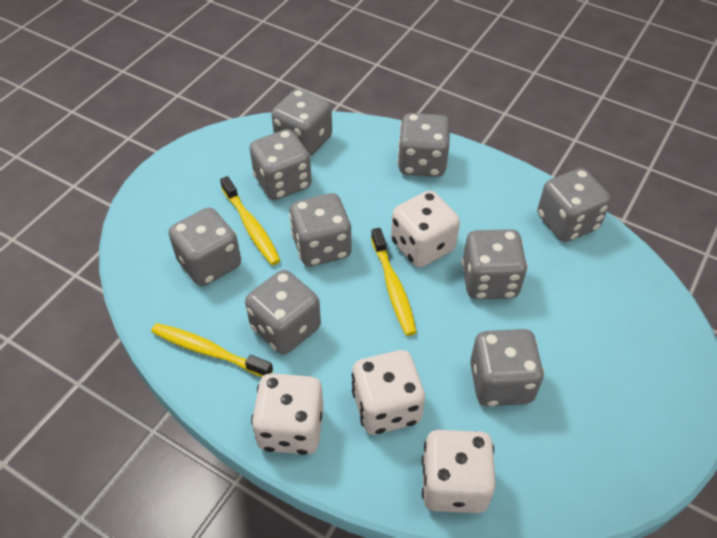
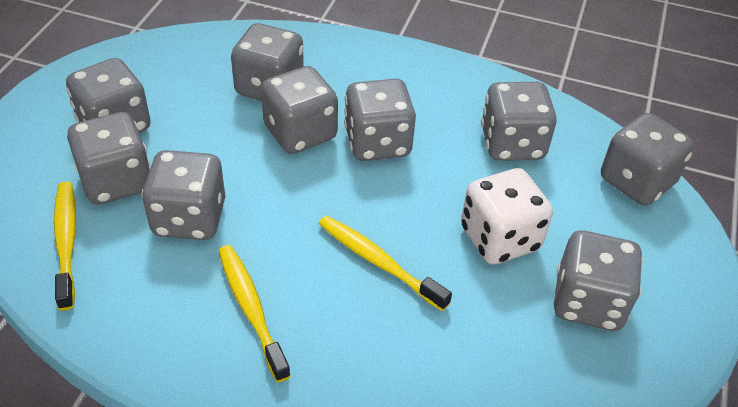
white dice: [251,373,324,455] [352,350,425,434] [391,191,460,268] [422,430,496,513] = 4 -> [461,168,553,265] = 1

